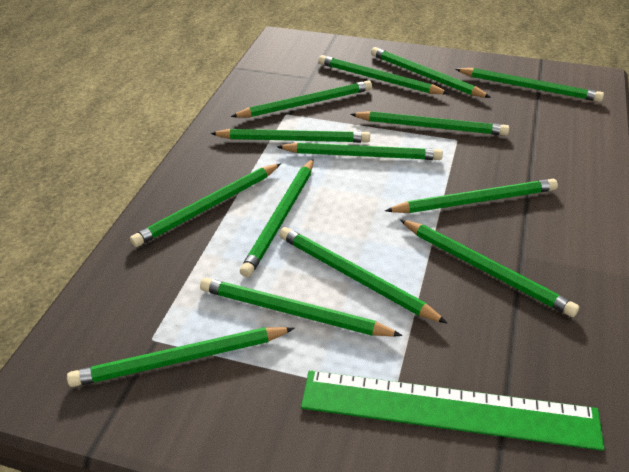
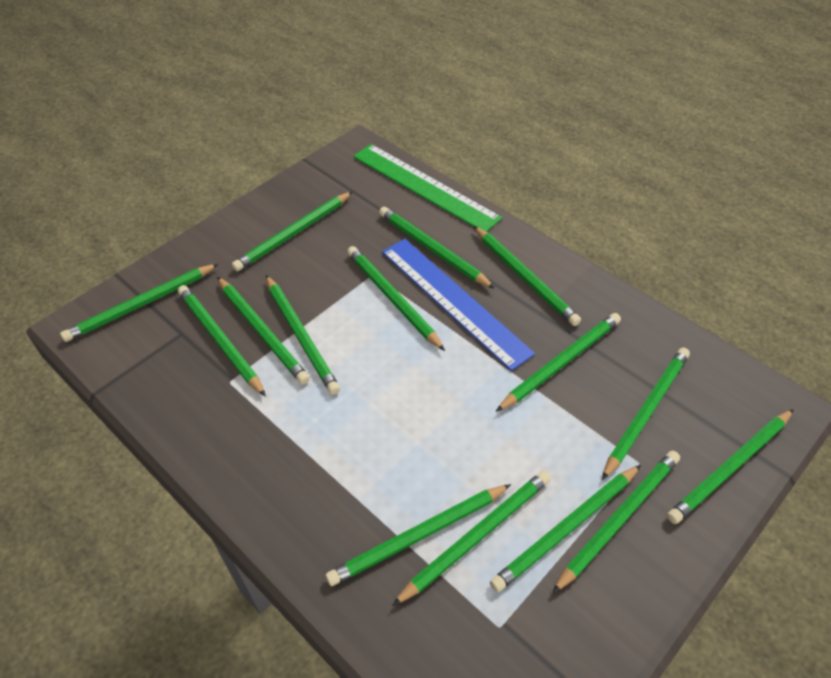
blue ruler: none = 0 -> [382,239,535,371] = 1
green pencil: [67,327,295,387] [130,163,281,247] [200,278,403,337] [210,129,370,143] [231,80,372,117] [240,158,314,277] [277,142,443,160] [279,227,448,324] [318,55,449,94] [350,111,509,136] [371,47,491,98] [385,179,558,213] [400,219,579,317] [455,68,604,102] = 14 -> [60,263,219,342] [178,285,266,397] [217,277,310,384] [232,191,353,271] [266,275,340,395] [326,484,511,586] [347,246,445,351] [379,207,495,289] [392,471,551,606] [474,226,581,326] [490,465,641,592] [496,313,621,412] [552,451,680,594] [602,347,690,480] [667,409,794,524] = 15

